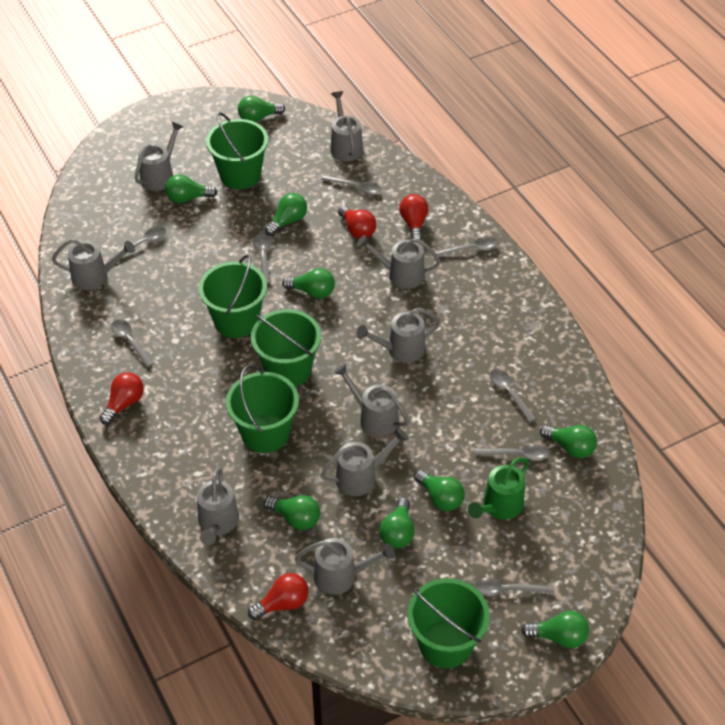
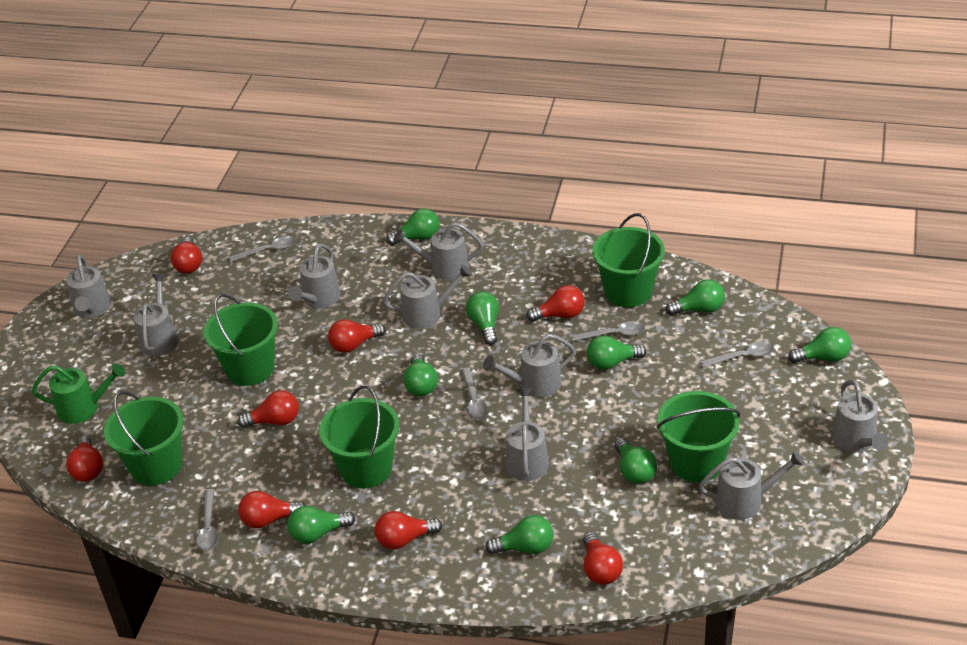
grey spoon: [109,226,166,259] [111,319,154,368] [253,234,271,284] [321,175,381,195] [435,237,498,257] [474,577,554,596] [475,444,549,461] [490,369,536,423] = 8 -> [196,489,219,551] [229,236,296,262] [461,368,488,420] [571,321,645,341] [700,341,774,368] = 5
red light bulb: [100,372,144,425] [248,573,309,620] [338,206,376,239] [399,194,428,240] = 4 -> [66,436,103,482] [171,237,202,274] [238,390,299,428] [238,491,306,528] [328,319,386,353] [375,511,442,549] [527,285,585,322] [583,532,623,585] = 8

